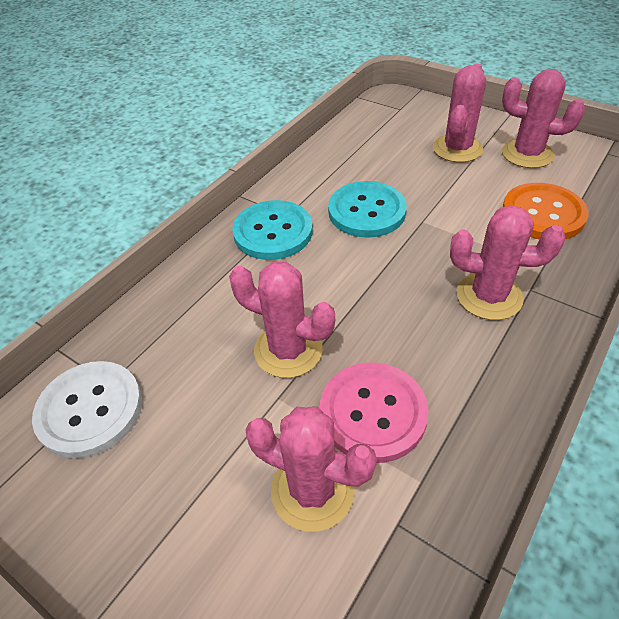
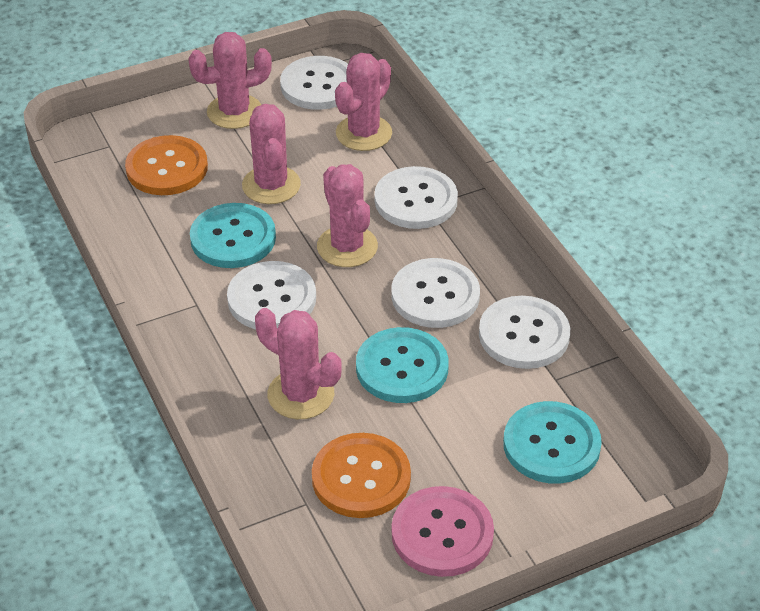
orange button: [503,183,589,239] = 1 -> [125,135,208,195] [312,433,411,518] = 2
turquoise button: [232,200,313,260] [328,181,407,238] = 2 -> [190,203,276,268] [356,327,449,403] [503,401,602,484] = 3
white button: [32,361,142,458] = 1 -> [227,261,316,329] [280,56,348,110] [375,166,458,229] [391,258,480,328] [479,296,570,369] = 5

